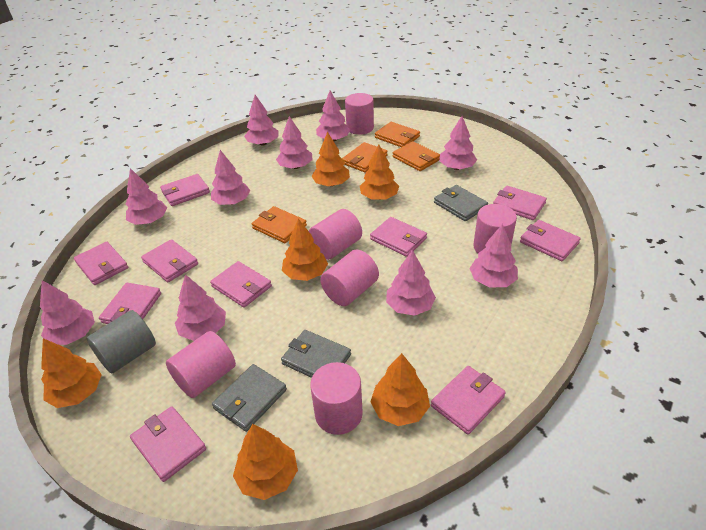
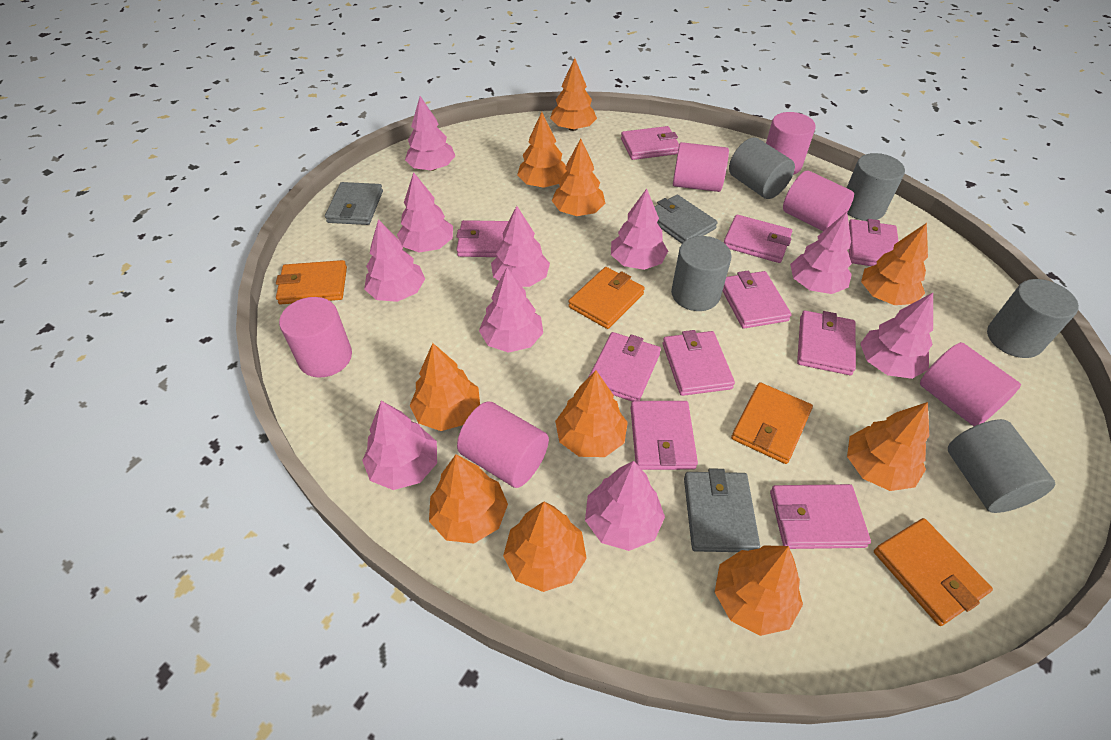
grey cylinder: [86,310,156,373] = 1 -> [671,236,732,311] [729,137,795,199] [847,153,905,221] [948,419,1056,513] [987,279,1079,358] = 5
orange tree: [41,338,102,408] [233,424,298,500] [282,218,328,281] [311,132,350,186] [360,144,399,200] [370,353,430,426] = 6 -> [410,343,480,431] [429,454,508,543] [503,502,587,592] [517,112,567,188] [550,58,597,131] [552,139,605,216] [555,370,628,457] [715,546,803,636] [847,402,929,491] [861,223,928,305] = 10

